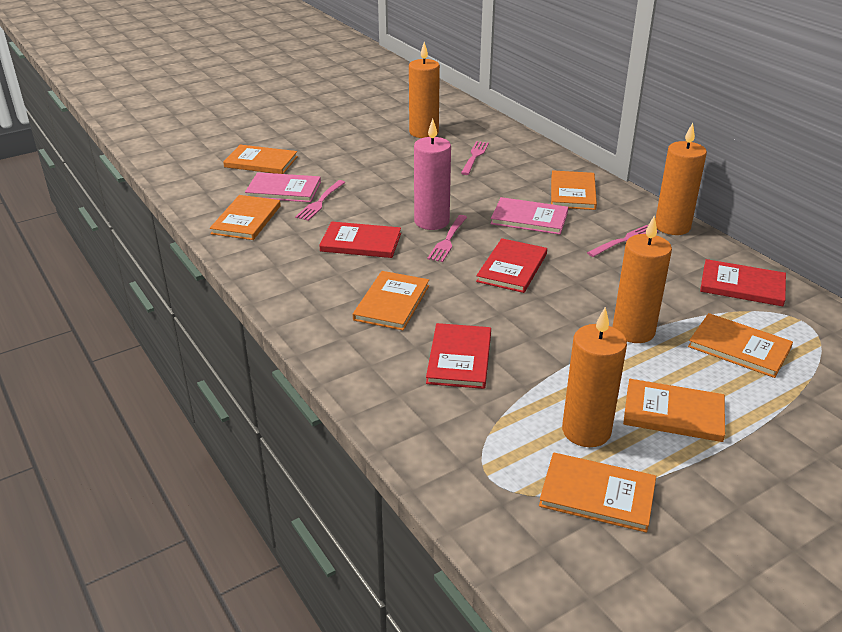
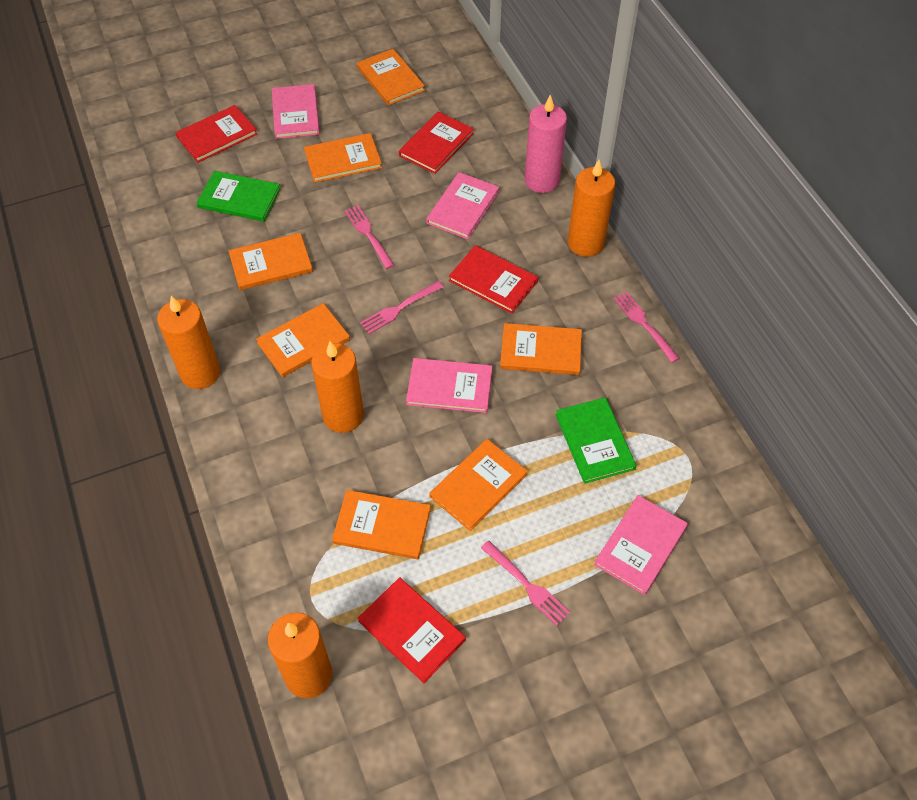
green book: none = 0 -> [196,171,281,222] [555,397,636,484] = 2
pink book: [245,172,321,202] [491,197,568,235] = 2 -> [272,84,320,139] [406,358,493,413] [426,172,500,239] [594,495,688,595] = 4

